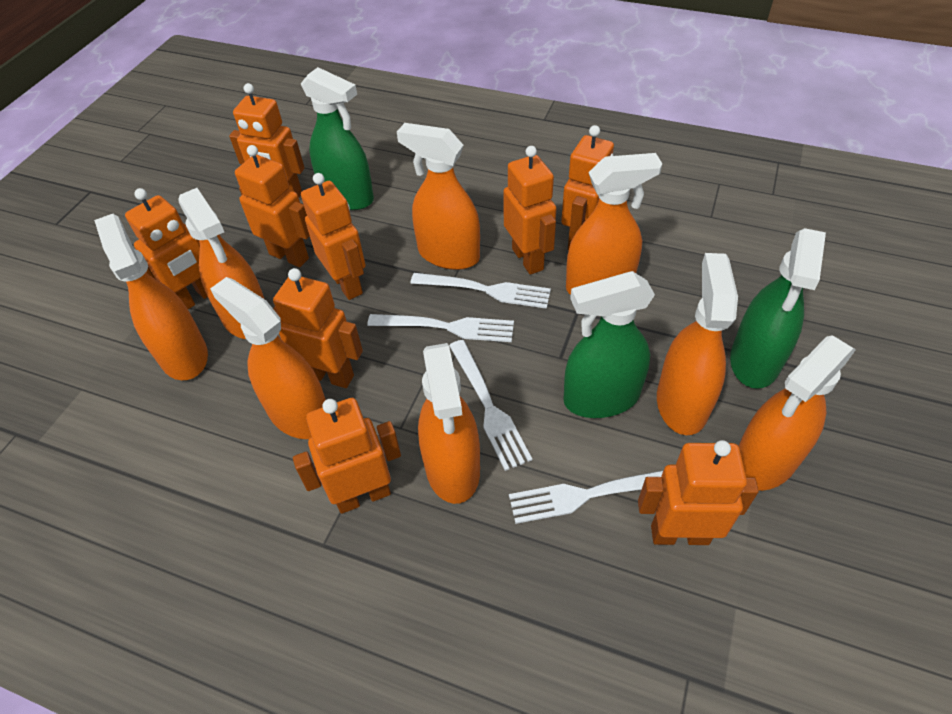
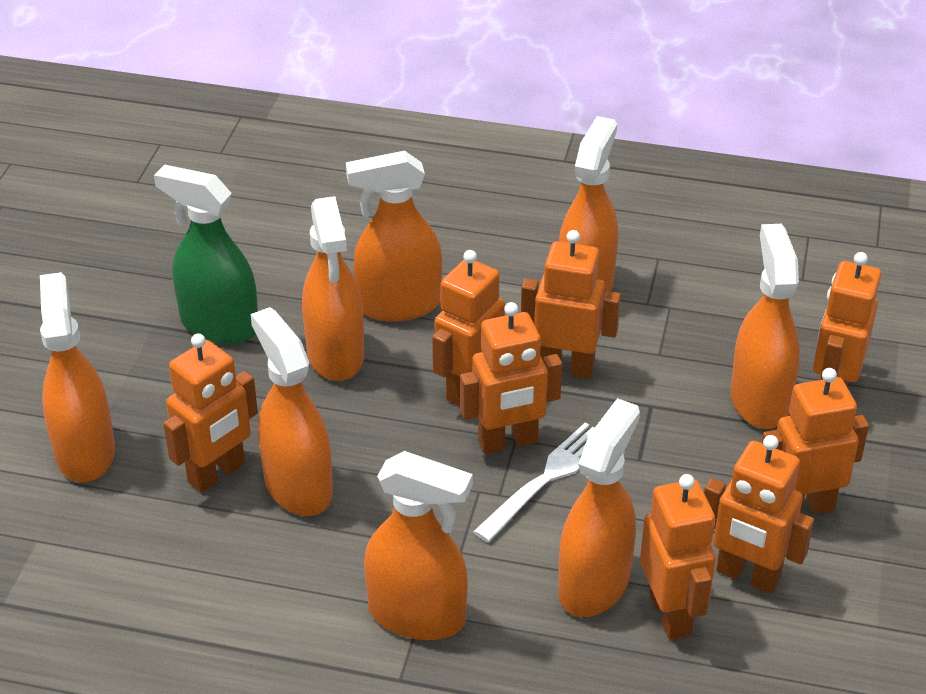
green spray bottle: [301,67,374,210] [563,271,655,418] [730,228,826,389] = 3 -> [154,165,258,344] = 1
orange robot: [125,188,208,309] [229,83,305,197] [235,145,310,267] [273,268,363,388] [293,398,401,514] [301,173,365,300] [503,146,556,275] [561,125,614,250] [638,440,759,545] = 9 -> [163,333,258,493] [432,250,505,406] [460,302,562,454] [521,230,621,379] [640,474,716,640] [704,435,814,594] [762,368,869,514] [813,252,881,386] = 8
white fork: [367,314,514,342] [410,273,551,309] [449,340,532,471] [509,471,663,524] = 4 -> [473,423,594,542] = 1

